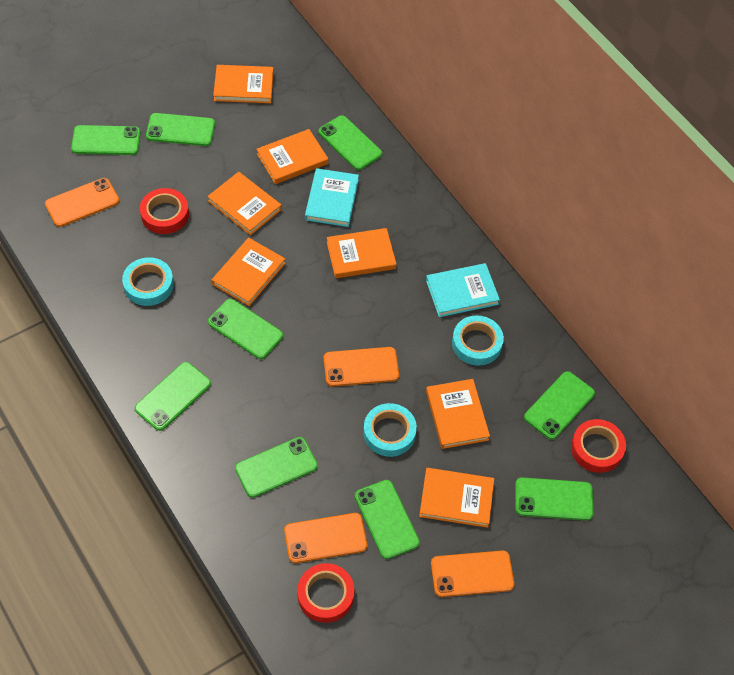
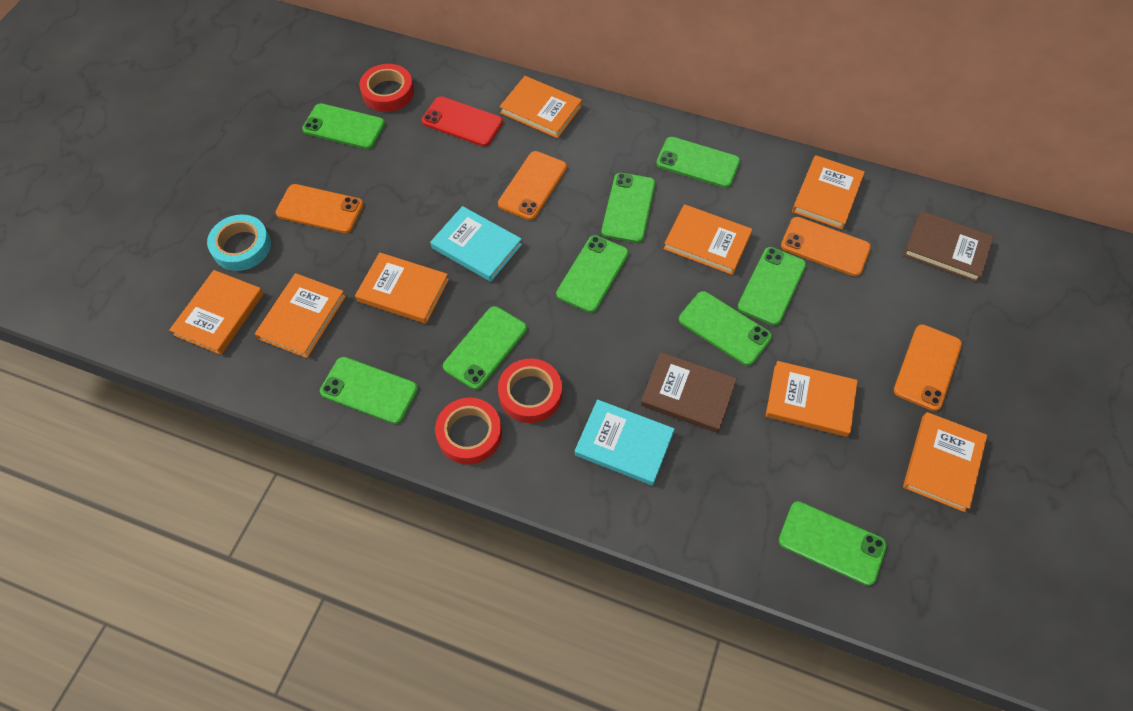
brown book: none = 0 -> [641,352,737,433] [904,211,994,282] = 2
orange book: [207,172,282,235] [212,238,286,306] [213,65,274,103] [256,129,328,184] [327,228,396,278] [419,468,494,528] [426,379,490,449] = 7 -> [169,270,264,355] [255,273,346,358] [355,252,449,324] [500,76,582,138] [664,204,752,275] [766,361,858,437] [792,155,865,230] [903,412,987,512] = 8
red phone: none = 0 -> [422,96,503,146] = 1
turquoise tape: [122,257,174,306] [363,403,417,457] [452,315,504,366] = 3 -> [207,215,271,271] = 1

